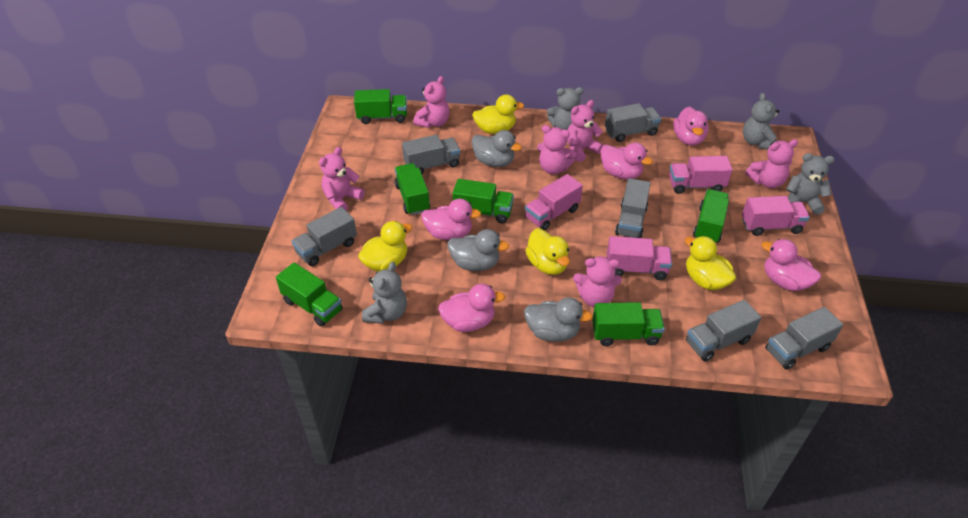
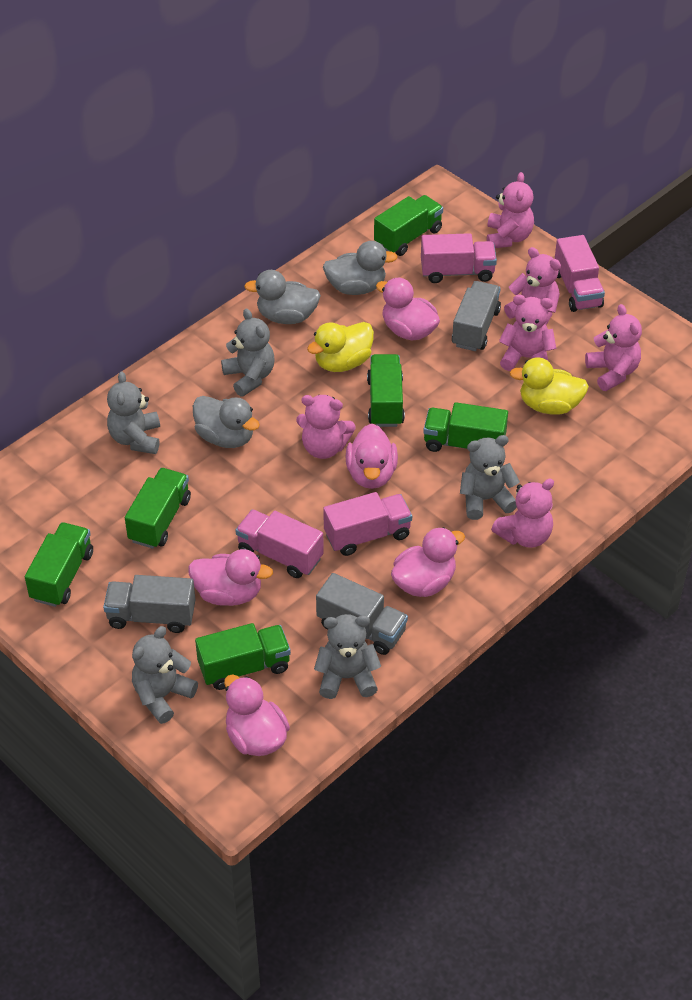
grey teddy bear: [362,262,407,324] [547,87,584,130] [743,93,779,149] [786,153,834,215] = 4 -> [107,371,160,454] [132,626,198,724] [221,309,275,397] [314,614,381,699] [460,435,520,520] = 5
grey truck: [291,207,357,266] [402,134,460,174] [605,103,661,142] [615,178,651,238] [686,300,761,362] [765,307,843,370] = 6 -> [103,575,196,633] [316,573,408,655] [452,281,501,351] = 3
yellow duck: [358,221,413,272] [472,94,524,134] [525,228,570,275] [685,236,736,290] = 4 -> [307,322,374,372] [510,358,589,415] = 2

